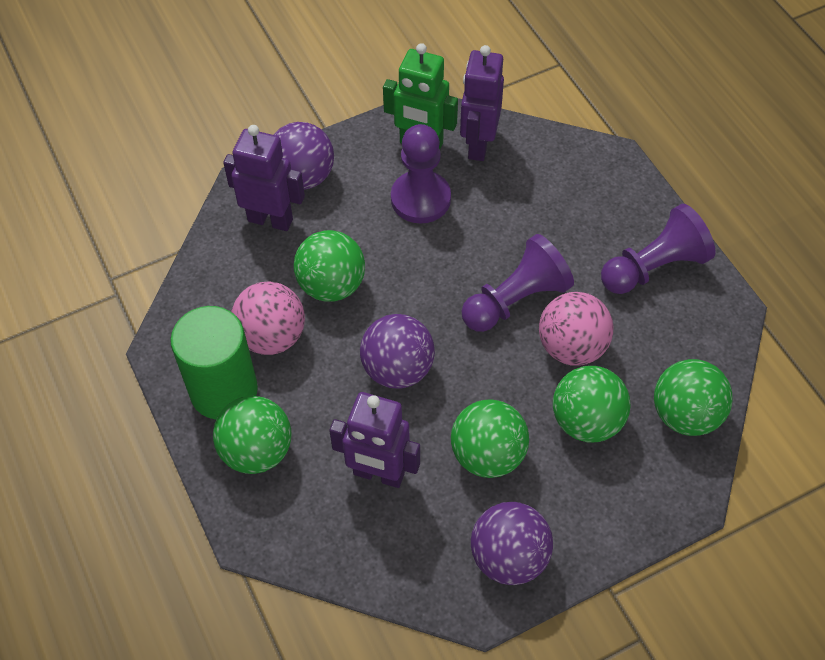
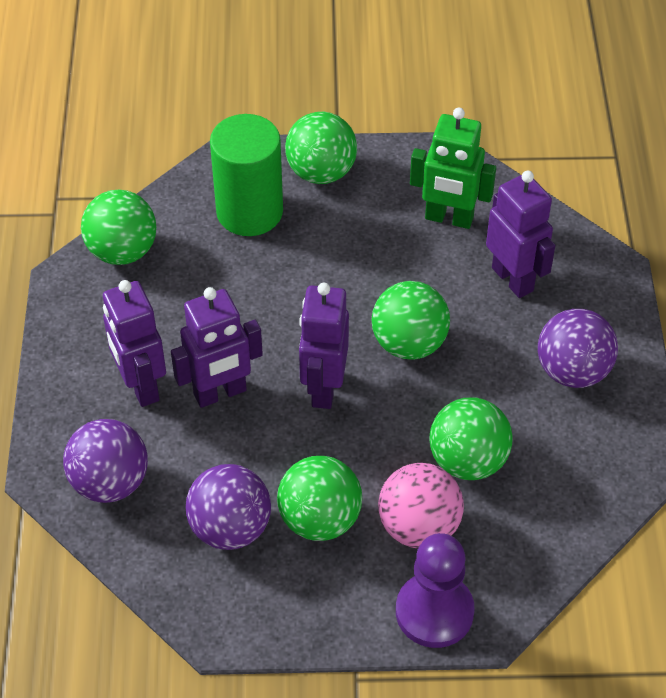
pink ball: [231,281,305,355] [539,292,613,366] = 2 -> [378,463,464,548] = 1
purple pawn: [391,124,451,224] [462,234,574,332] [601,204,716,294] = 3 -> [396,533,475,648] = 1
purple robot: [223,125,305,231] [329,392,420,488] [460,45,504,161] = 3 -> [103,280,166,407] [171,287,263,408] [299,283,349,409] [486,171,556,298] = 4

